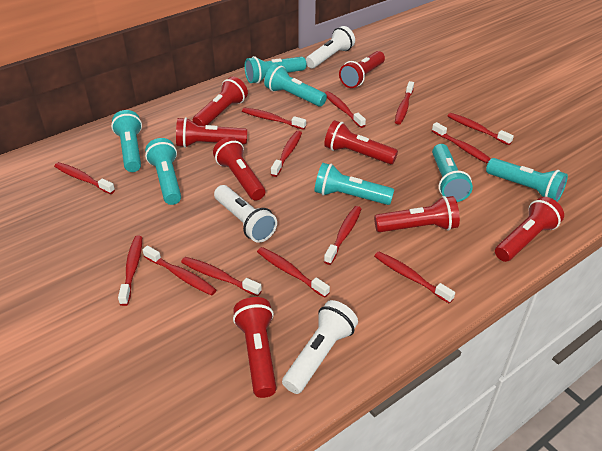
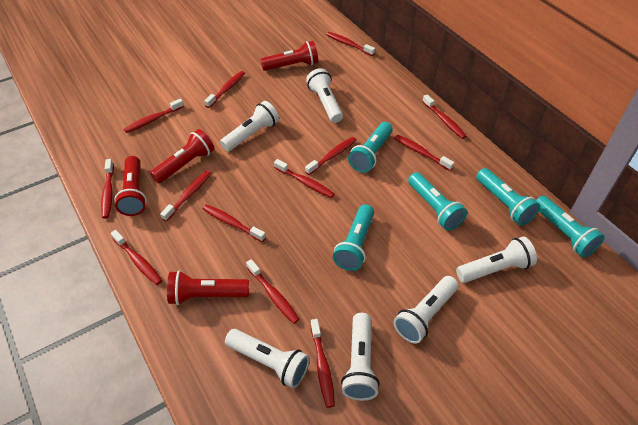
red flashlight: [176,117,247,148] [193,77,248,126] [213,137,265,201] [233,297,277,398] [324,120,398,164] [339,51,385,88] [374,196,460,232] [495,197,564,262] = 8 -> [114,156,147,216] [150,129,214,183] [167,271,249,305] [260,41,318,71] = 4
turquoise flashlight: [111,110,142,172] [145,138,181,205] [245,56,307,83] [264,64,327,107] [315,163,394,205] [432,144,473,202] [486,158,568,202] = 7 -> [333,204,374,271] [348,122,393,173] [408,172,467,231] [476,168,540,226] [536,196,605,257] = 5
white flashlight: [214,185,277,243] [282,300,358,394] [306,26,355,68] = 3 -> [220,101,279,152] [225,329,310,388] [306,68,343,123] [341,313,380,401] [393,276,458,344] [456,236,537,283] = 6

